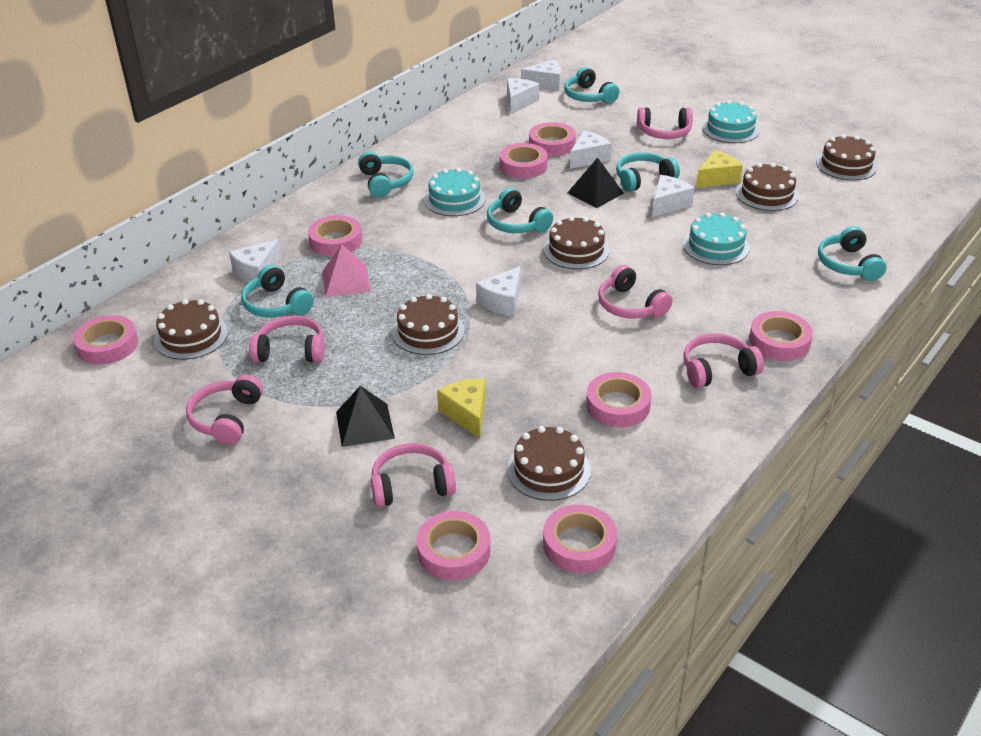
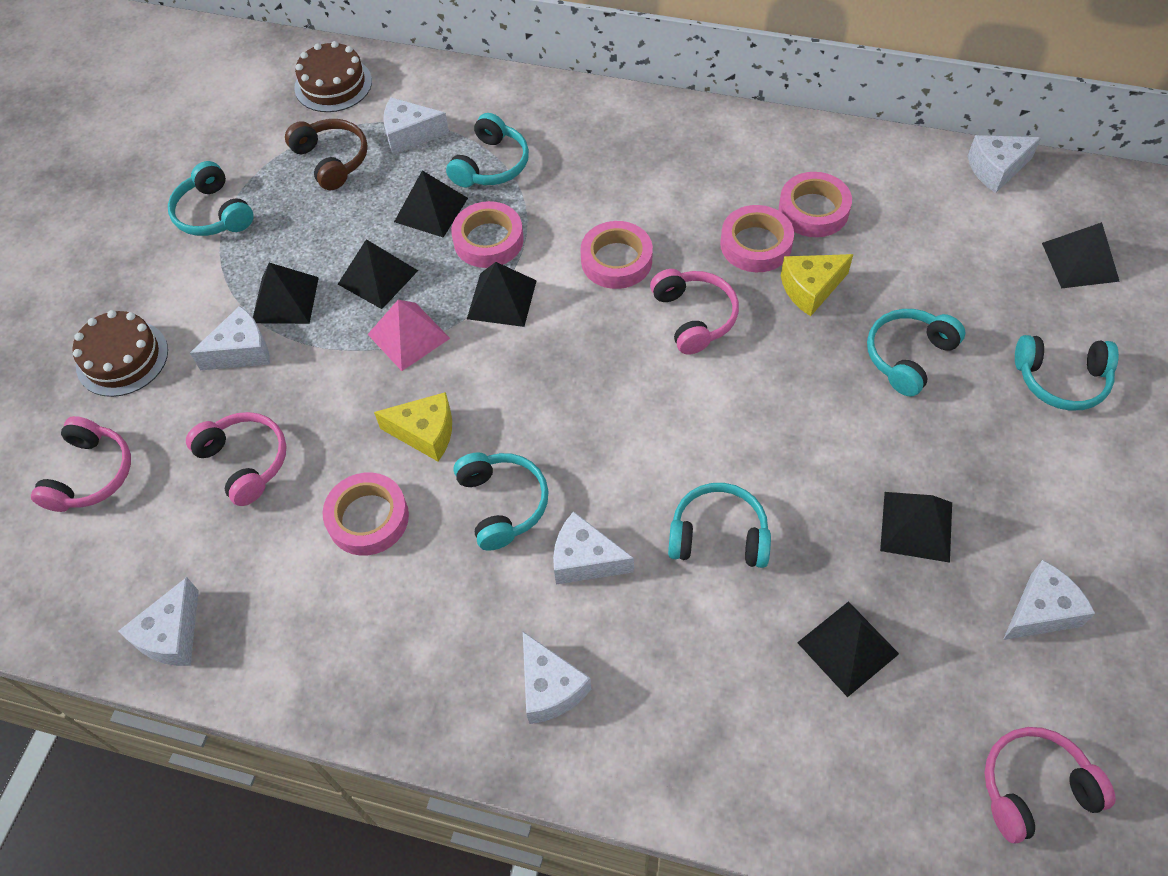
black pyramid: [336,386,395,447] [567,157,624,208] = 2 -> [253,263,319,324] [338,239,418,309] [394,170,468,238] [467,262,537,327] [797,601,899,697] [880,492,952,563] [1042,222,1120,289] = 7
brown cake: [154,299,228,360] [392,294,464,355] [507,426,591,501] [544,216,609,269] [736,163,799,211] [816,134,877,180] = 6 -> [72,310,168,397] [294,41,372,112] = 2
brown headphones: none = 0 -> [285,119,368,190] = 1
pink headphones: [186,375,263,445] [249,316,324,363] [371,443,456,507] [598,265,672,318] [637,107,693,139] [683,333,764,388] = 6 -> [31,416,131,512] [186,412,287,506] [650,269,739,355] [984,727,1116,843] = 4
pink tape: [73,315,138,365] [308,215,362,256] [416,511,491,580] [500,143,548,178] [529,122,576,156] [543,505,617,573] [586,372,651,427] [749,311,813,361] = 8 -> [322,473,409,556] [451,201,524,268] [580,221,653,289] [720,205,794,272] [779,172,852,237] = 5
turquoise cake: [424,168,486,216] [683,212,750,265] [702,100,759,143] = 3 -> none = 0
white cheese: [229,239,281,283] [476,266,521,316] [507,78,540,114] [521,60,561,91] [570,131,612,169] [652,175,695,217] = 6 -> [119,577,199,666] [190,306,270,370] [383,97,449,155] [523,632,591,724] [553,511,634,584] [968,135,1041,193] [1003,560,1095,640] = 7

